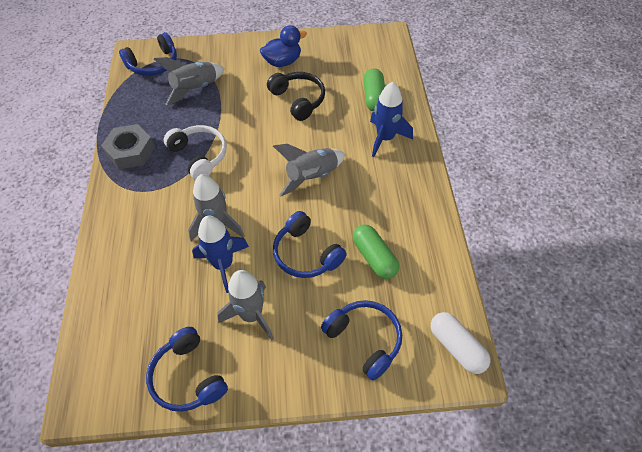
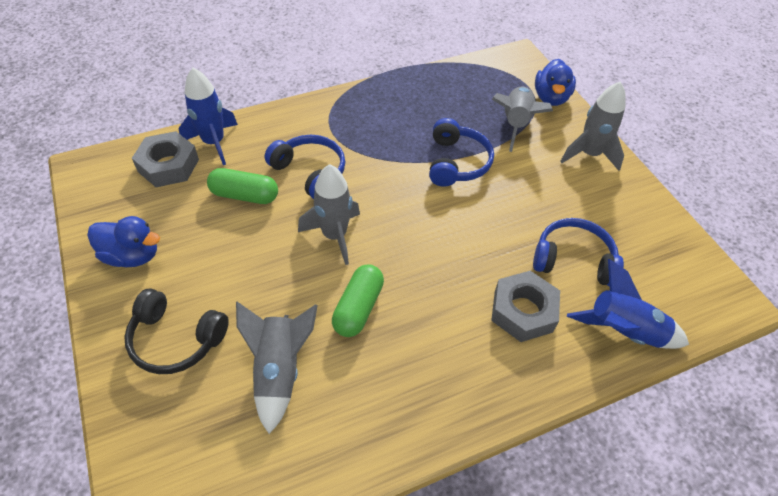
blue duck: [260,25,307,67] = 1 -> [87,216,160,267] [535,59,576,106] = 2
blue headphones: [119,32,177,76] [146,327,228,412] [273,211,347,278] [321,300,402,381] = 4 -> [265,135,345,199] [429,118,494,187] [533,218,624,286] = 3
grey nut: [101,124,155,169] = 1 -> [132,131,199,187] [491,271,560,342] = 2
white capsule: [431,312,490,374] = 1 -> none = 0
white headphones: [164,125,227,180] = 1 -> none = 0

